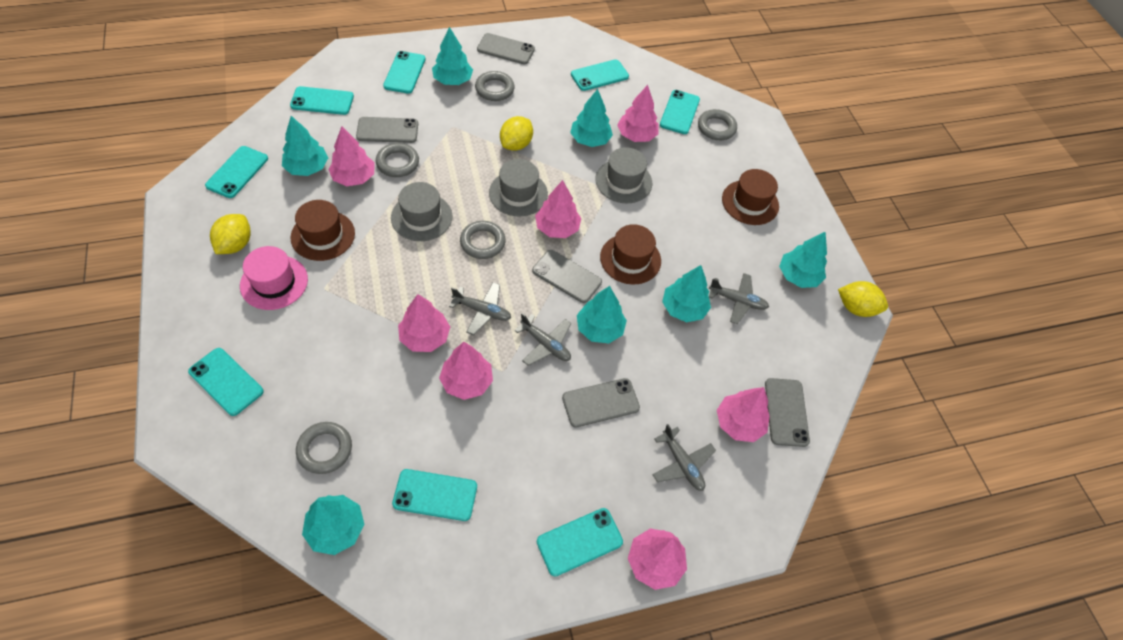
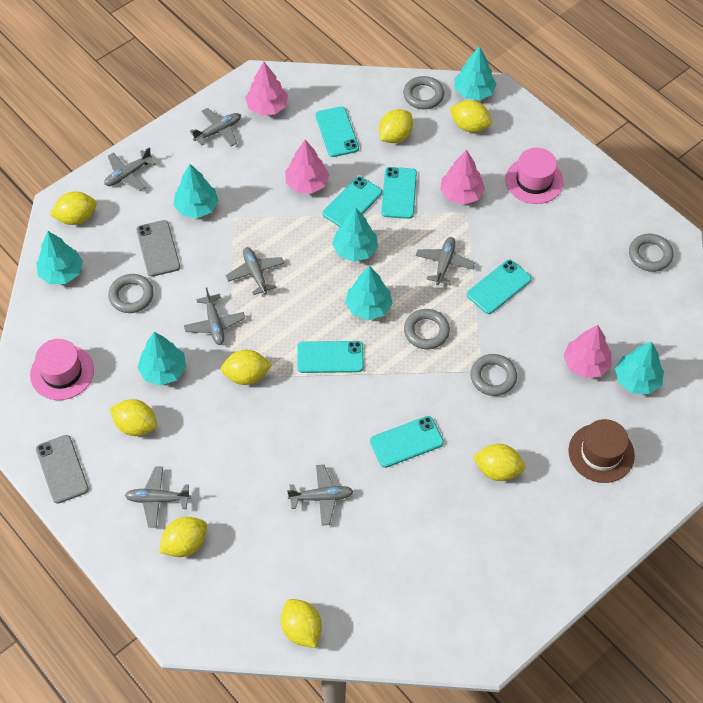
brown hat: [290,200,355,261] [600,224,661,285] [722,169,779,225] = 3 -> [568,419,635,483] = 1
grey hat: [391,182,453,241] [489,159,548,216] [595,147,652,203] = 3 -> none = 0
grey phone: [356,117,418,143] [477,33,535,64] [532,250,602,303] [562,378,640,428] [765,378,810,447] = 5 -> [36,435,89,504] [136,220,180,277] = 2
grey plane: [449,282,511,335] [514,313,571,366] [652,424,716,491] [709,273,769,324] = 4 -> [104,148,156,191] [125,466,191,528] [184,287,245,345] [190,108,241,147] [226,247,284,295] [287,464,354,526] [416,237,475,285] = 7
pink hat: [240,246,308,310] = 1 -> [30,339,94,400] [505,148,564,204] = 2
pink tree: [328,126,375,186] [398,294,450,352] [439,342,493,400] [535,180,582,238] [617,85,659,142] [628,528,687,590] [717,387,770,442] = 7 -> [245,61,288,115] [285,140,329,194] [440,150,485,205] [564,325,612,378] = 4
turquoise phone: [188,348,264,416] [205,146,268,198] [290,86,354,115] [383,51,425,94] [392,469,477,521] [537,508,623,577] [571,59,629,91] [660,90,700,134] = 8 -> [297,341,364,373] [315,106,359,157] [323,176,382,227] [370,416,444,468] [381,167,417,219] [467,259,532,314] = 6
yellow lemon: [210,214,251,254] [500,116,533,151] [838,281,888,317] = 3 -> [50,191,97,225] [110,399,157,436] [159,517,207,557] [221,350,272,385] [281,599,322,648] [379,109,413,143] [449,100,492,132] [472,444,525,481] = 8

